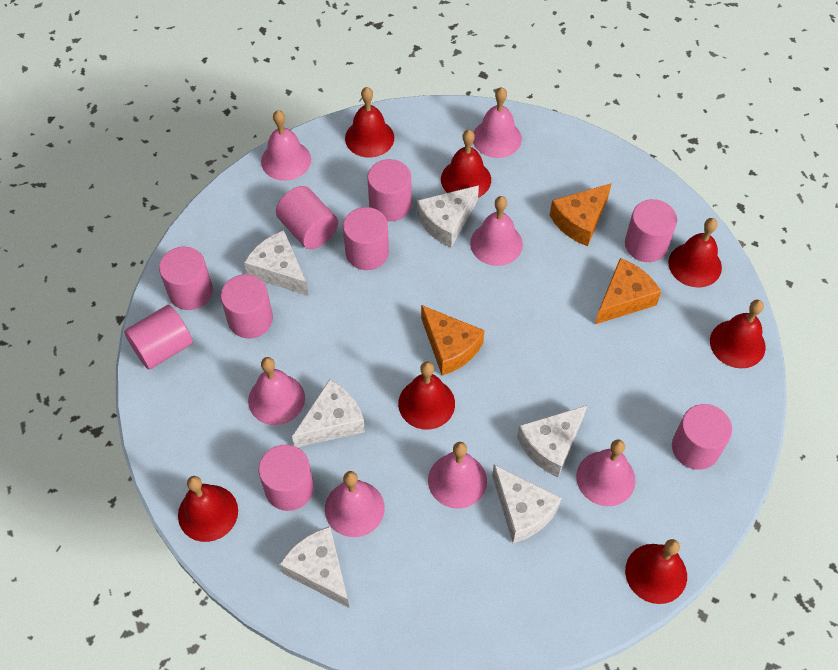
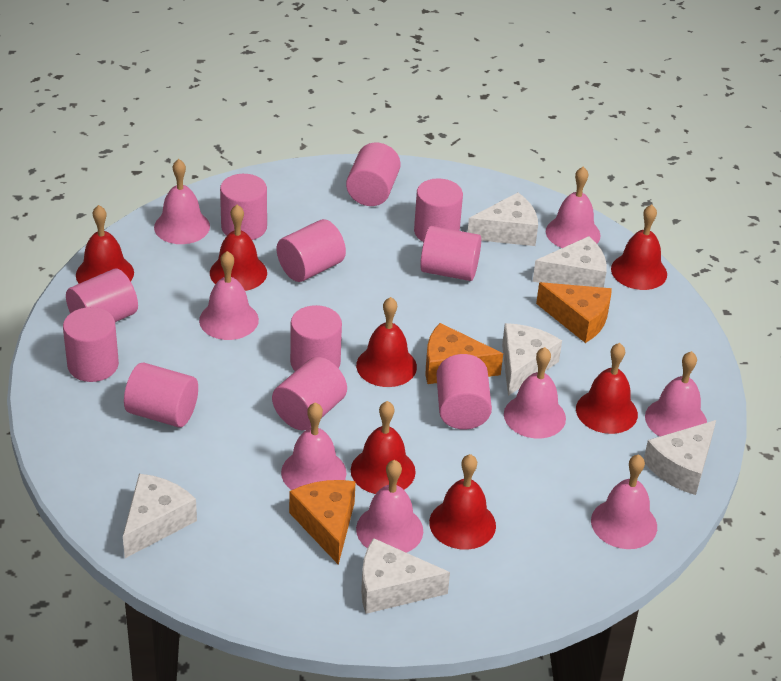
pink bell: [248,357,305,425] [261,110,311,181] [325,471,385,537] [428,442,487,509] [470,196,523,266] [473,87,522,158] [576,439,636,506] = 7 -> [154,159,210,244] [199,251,259,340] [281,403,346,490] [356,460,423,553] [504,347,566,438] [546,167,600,248] [591,454,657,549] [645,351,707,437] = 8
pink cylinder: [124,305,193,370] [159,247,213,310] [221,274,273,338] [259,445,314,511] [276,186,338,249] [343,207,389,270] [367,159,412,221] [625,199,677,262] [672,404,732,470] = 9 -> [63,307,119,382] [66,269,138,322] [124,363,198,427] [220,174,267,240] [272,357,347,430] [277,219,346,282] [290,305,342,371] [346,143,401,206] [414,178,463,242] [420,226,481,281] [436,354,492,429] = 11

